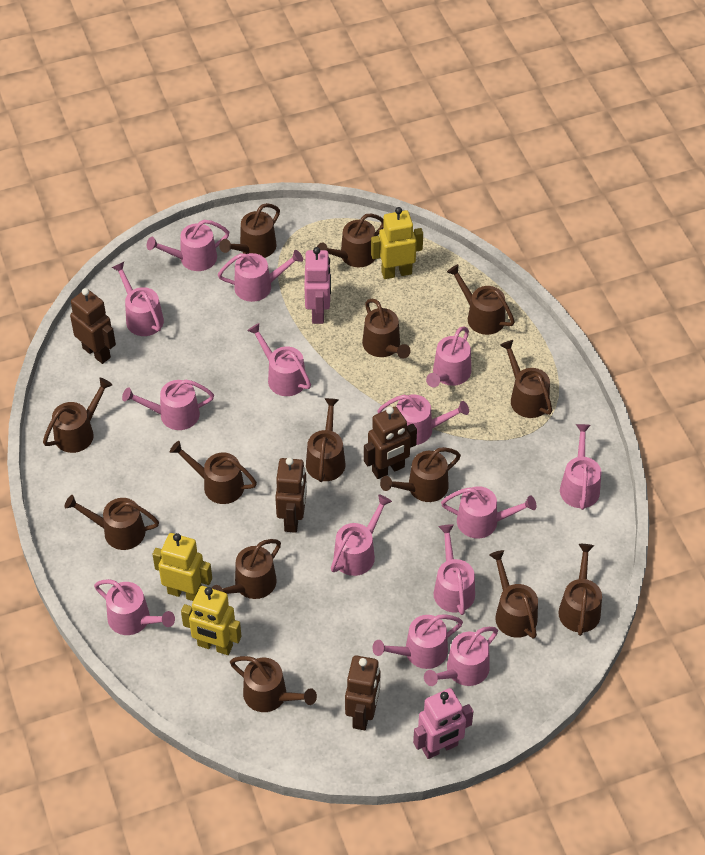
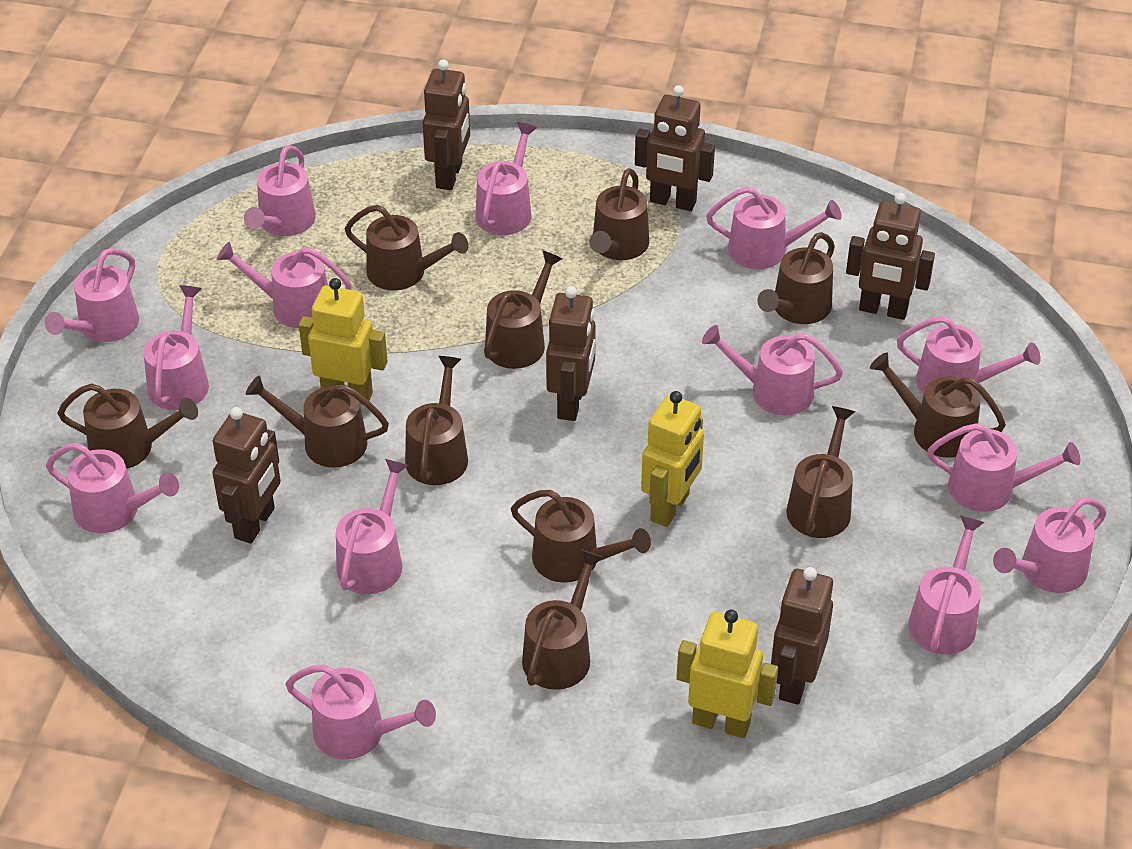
brown robot: [70,288,116,364] [275,457,307,533] [345,655,381,730] [364,407,417,479] = 4 -> [212,407,281,544] [422,60,470,190] [546,286,596,421] [635,85,715,211] [771,567,833,705] [846,193,935,320] = 6
brown watering can: [43,378,112,453] [64,495,159,550] [170,441,257,504] [212,539,281,599] [219,203,280,258] [230,656,317,712] [306,398,345,482] [317,214,384,267] [362,299,411,359] [380,447,461,502] [447,264,515,335] [489,550,538,639] [500,340,552,418] [558,544,602,636] = 14 -> [58,383,198,469] [246,375,389,468] [345,205,469,291] [405,356,468,485] [484,250,563,369] [511,490,651,583] [522,549,604,690] [589,168,649,260] [757,232,835,324] [786,406,855,538] [870,353,1006,458] = 11
pink robot: [304,247,331,324] [413,688,474,759] = 2 -> none = 0

